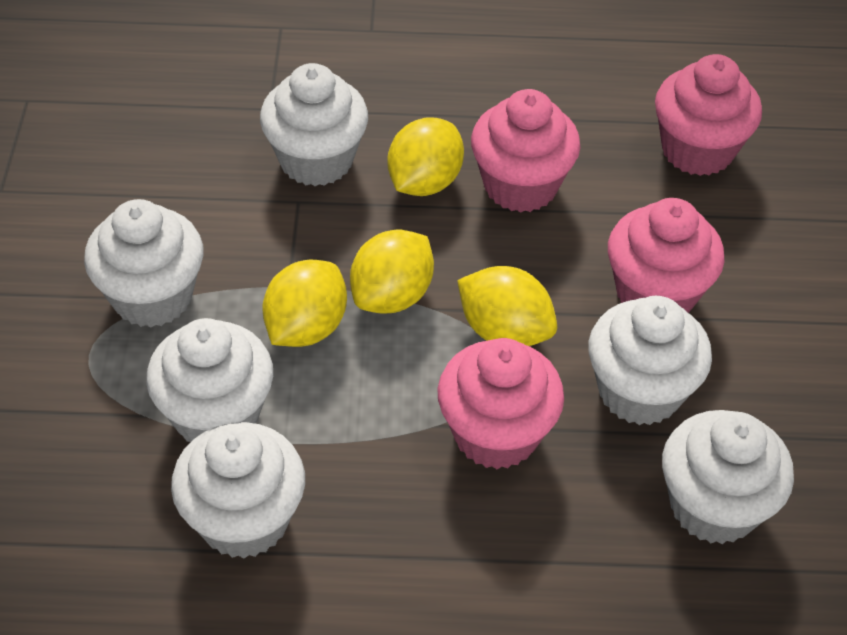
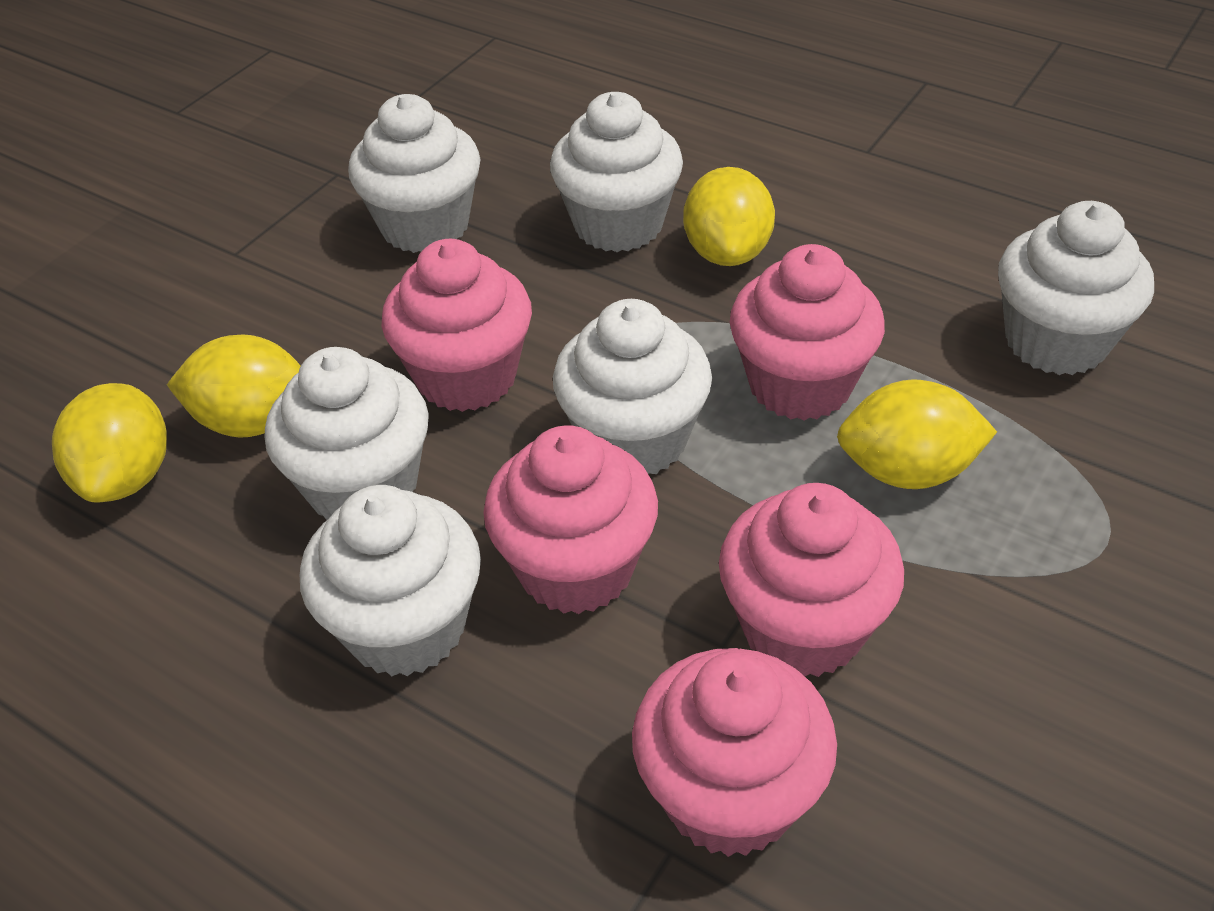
pink cupcake: [437,338,564,469] [471,89,580,212] [608,198,724,313] [655,54,762,176] = 4 -> [382,239,532,412] [483,426,658,614] [632,648,837,857] [719,483,904,677] [730,244,885,421] = 5

